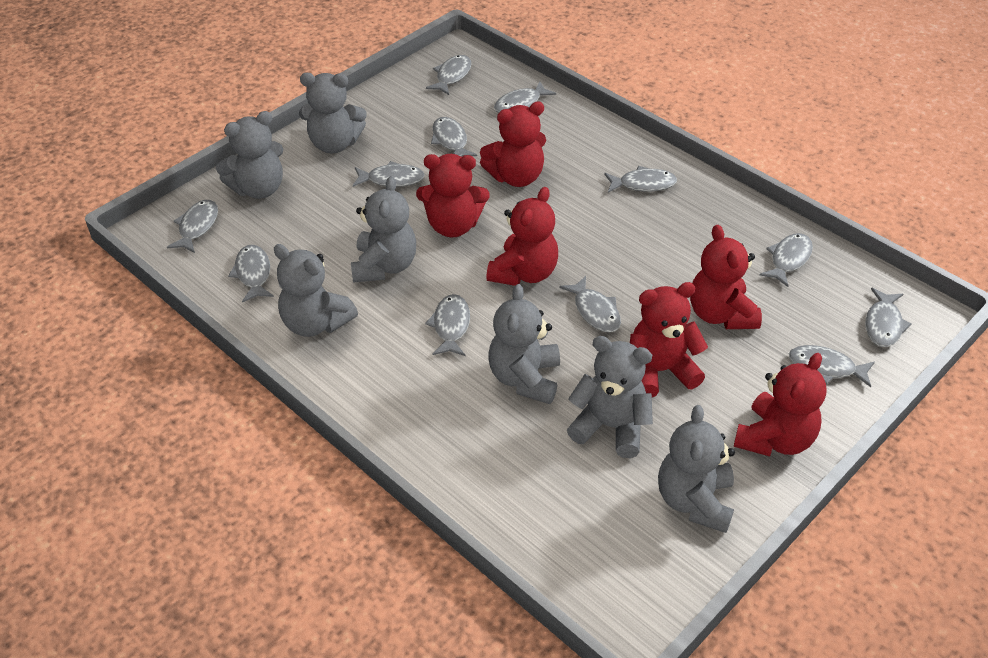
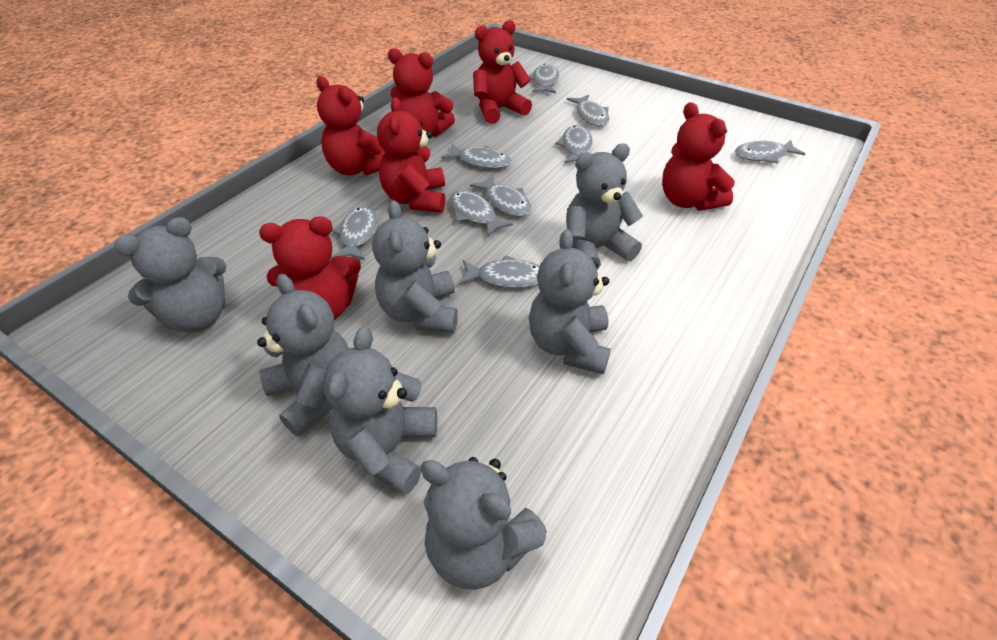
grey fish: [167,200,218,253] [228,245,274,303] [353,161,425,187] [425,294,470,356] [426,55,471,95] [431,117,477,157] [494,82,556,112] [559,276,621,332] [604,166,677,193] [759,233,813,287] [789,345,875,387] [866,287,911,347] = 12 -> [331,206,378,260] [441,144,511,169] [450,190,513,237] [459,255,540,288] [470,175,531,217] [529,64,559,93] [555,125,593,163] [567,95,609,126] [735,140,805,163] = 9

